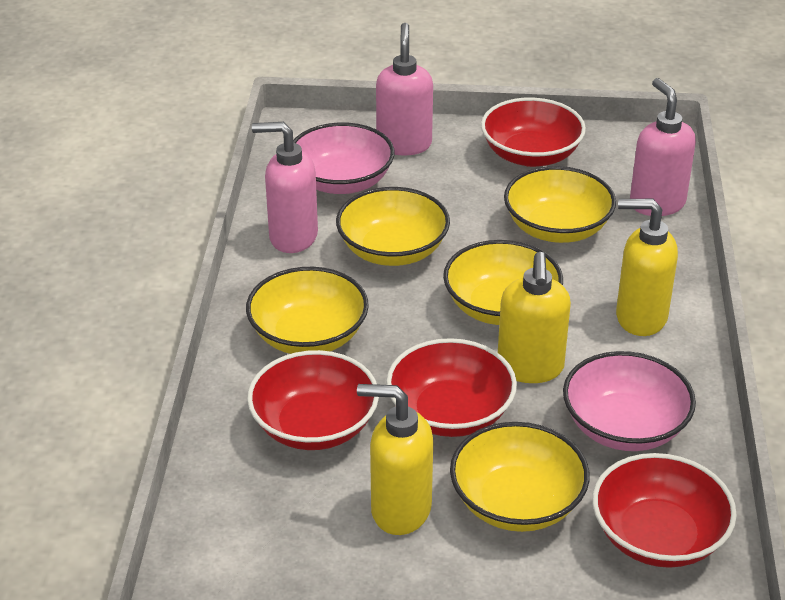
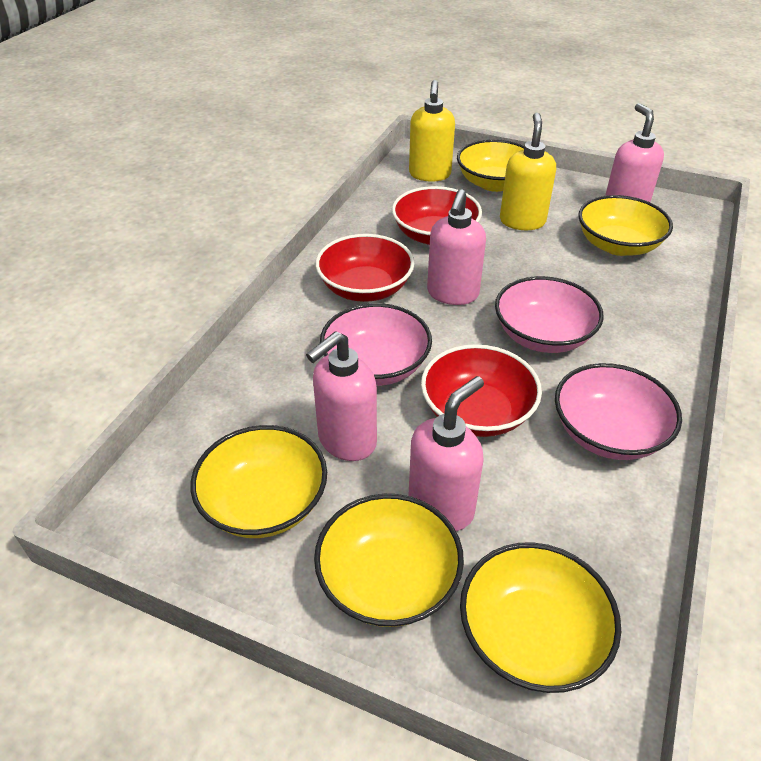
pink bowl: [293,122,395,194] [563,351,696,451] = 2 -> [320,303,432,386] [495,276,604,353] [555,363,682,460] = 3
pink soap dispenser: [252,122,318,253] [376,23,433,156] [630,78,696,216] = 3 -> [306,331,377,461] [408,376,484,531] [427,189,486,305] [605,103,664,202] = 4
red bowl: [247,350,379,450] [386,338,517,437] [481,98,586,167] [592,453,737,568] = 4 -> [315,234,414,302] [392,186,482,245] [421,344,542,437] = 3
yellow soap dispenser: [357,384,433,535] [498,252,571,383] [616,199,678,336] = 3 -> [409,80,455,182] [500,112,556,230] = 2

